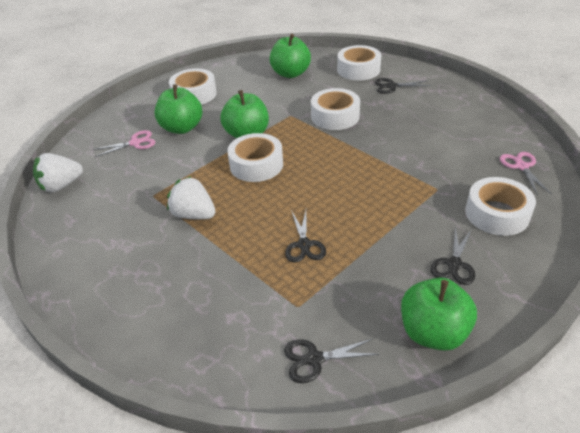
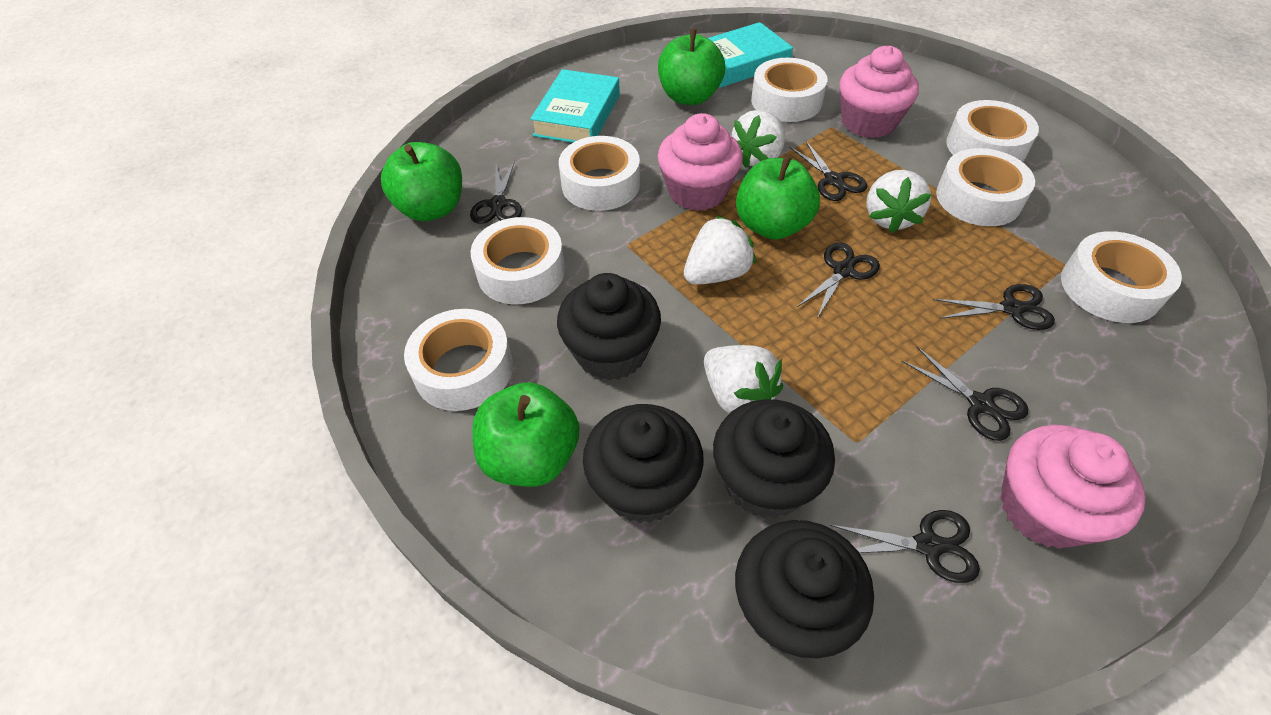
black cupcake: none = 0 -> [557,273,661,381] [583,404,704,523] [713,399,835,518] [735,520,874,658] = 4
black scissors: [284,339,379,383] [285,210,326,263] [375,78,431,94] [431,225,475,285] = 4 -> [470,161,522,224] [789,141,867,201] [797,242,880,318] [830,510,980,583] [902,347,1028,441] [934,284,1055,330] = 6
pink cupcake: none = 0 -> [658,113,743,211] [839,46,919,138] [1000,425,1146,549] = 3
pink scissors: [93,130,155,157] [500,152,551,196] = 2 -> none = 0
turquoise book: none = 0 -> [530,69,620,143] [708,22,793,88] = 2
white strawberry: [33,153,83,192] [167,176,216,219] = 2 -> [684,215,756,285] [704,345,783,414] [732,110,785,168] [866,170,932,233] = 4
white tape: [169,68,217,105] [227,133,283,182] [311,88,360,130] [337,45,381,81] [465,177,536,236] = 5 -> [404,309,513,411] [470,217,565,304] [559,136,640,211] [751,58,827,122] [936,148,1035,226] [946,100,1039,162] [1061,231,1182,323] = 7

